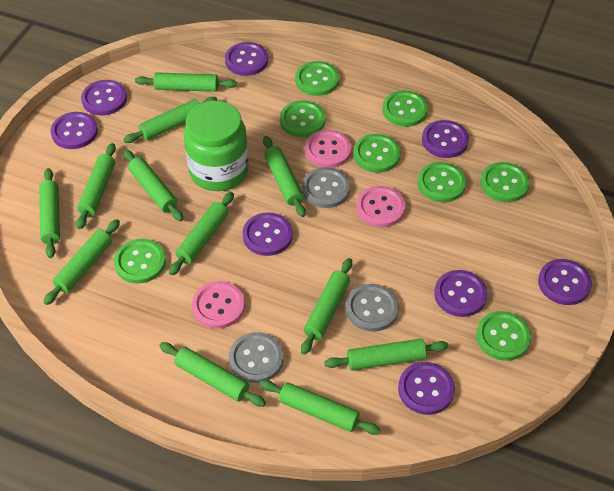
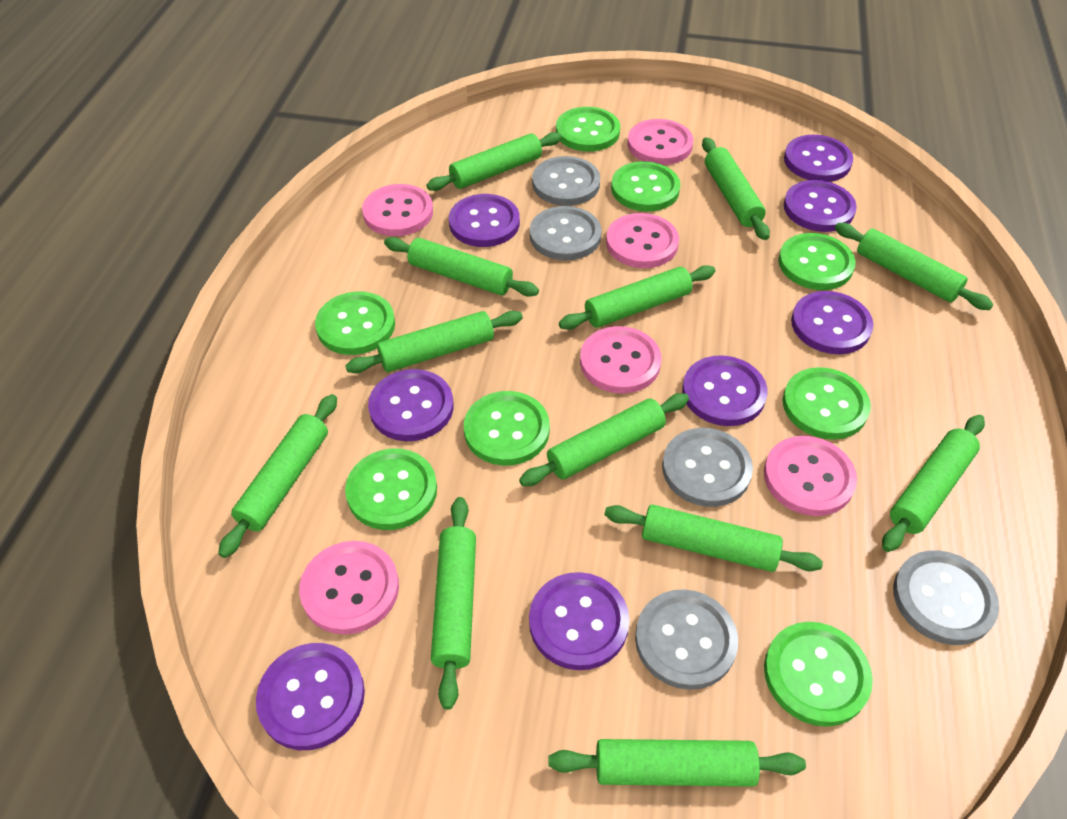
green jar: [184,101,249,191] = 1 -> none = 0
grey button: [229,332,284,383] [302,167,350,208] [346,284,399,332] = 3 -> [530,206,602,261] [532,156,600,206] [635,589,738,690] [662,428,753,507] [893,550,999,645] = 5
pink button: [192,281,245,329] [305,130,352,168] [356,186,406,227] = 3 -> [299,541,399,635] [362,184,433,236] [580,326,662,394] [606,213,679,268] [627,119,693,165] [764,436,857,516] = 6

